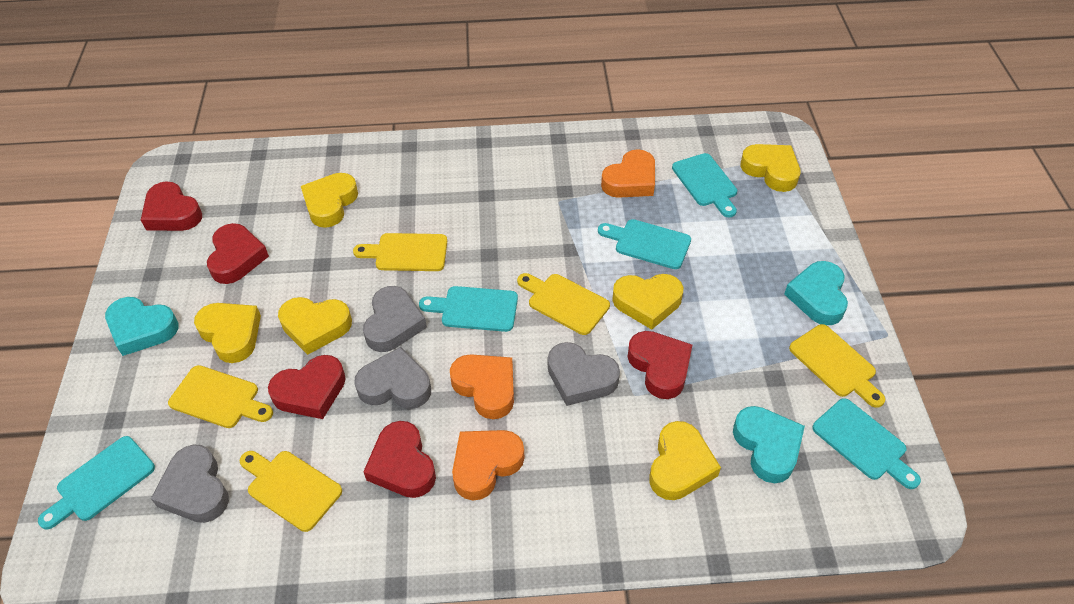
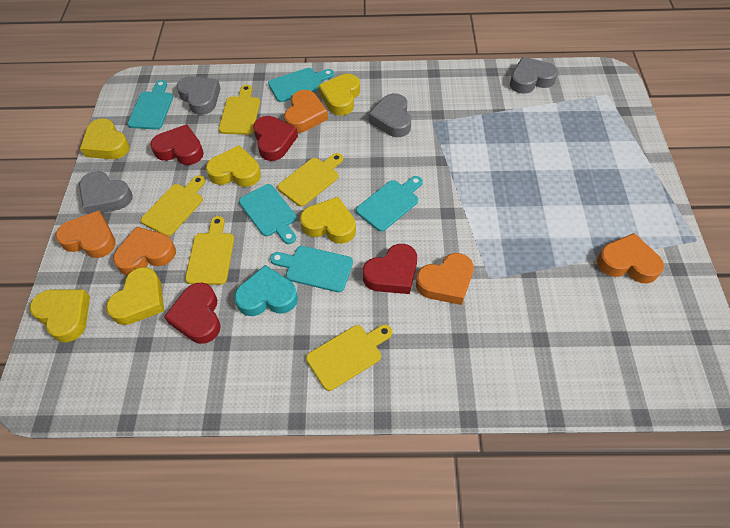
orange heart: [450,354,514,419] [452,430,525,500] [601,149,655,198] = 3 -> [56,211,116,258] [113,227,176,275] [284,90,328,133] [416,253,474,305] [597,233,664,284] = 5
red heart: [141,182,202,231] [207,223,269,284] [268,355,346,419] [363,421,436,498] [628,331,692,399] = 5 -> [150,124,204,165] [164,283,221,344] [253,116,298,161] [363,244,417,294] = 4
turquoise heart: [105,297,179,356] [733,406,805,483] [784,261,848,325] = 3 -> [234,265,298,316] = 1

